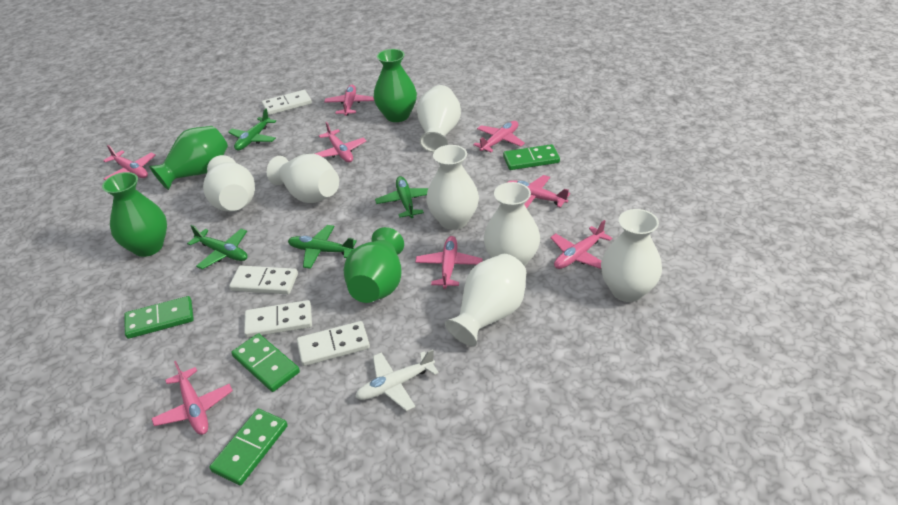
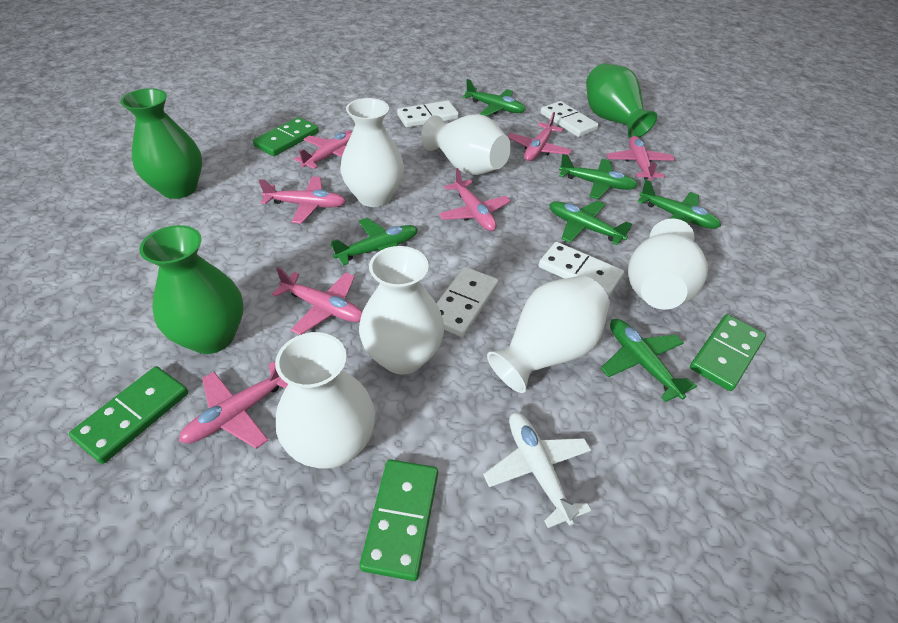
green plane: [187,225,248,269] [228,108,276,151] [288,225,357,269] [375,176,428,218] = 4 -> [331,218,418,266] [463,79,526,116] [549,201,632,245] [559,154,638,199] [601,319,697,402] [637,180,721,229] = 6
green vase: [102,172,167,257] [149,126,228,190] [344,227,404,303] [374,49,417,122] = 4 -> [120,88,202,199] [139,225,243,354] [586,63,657,138] = 3
pink plane: [103,145,156,180] [151,361,233,435] [315,122,366,163] [324,85,374,116] [415,236,483,289] [473,121,525,152] [507,175,570,208] [550,220,612,269] = 8 -> [179,361,288,449] [259,176,346,224] [272,267,362,335] [294,131,353,169] [439,168,511,231] [507,112,572,161] [607,136,675,180] = 7
white vase: [203,155,255,212] [267,154,339,203] [417,85,461,153] [426,145,479,230] [445,254,526,346] [484,182,540,267] [601,209,662,302] = 7 -> [275,332,375,469] [340,98,404,207] [359,246,444,375] [421,114,511,175] [487,276,610,393] [628,218,708,310] = 6

